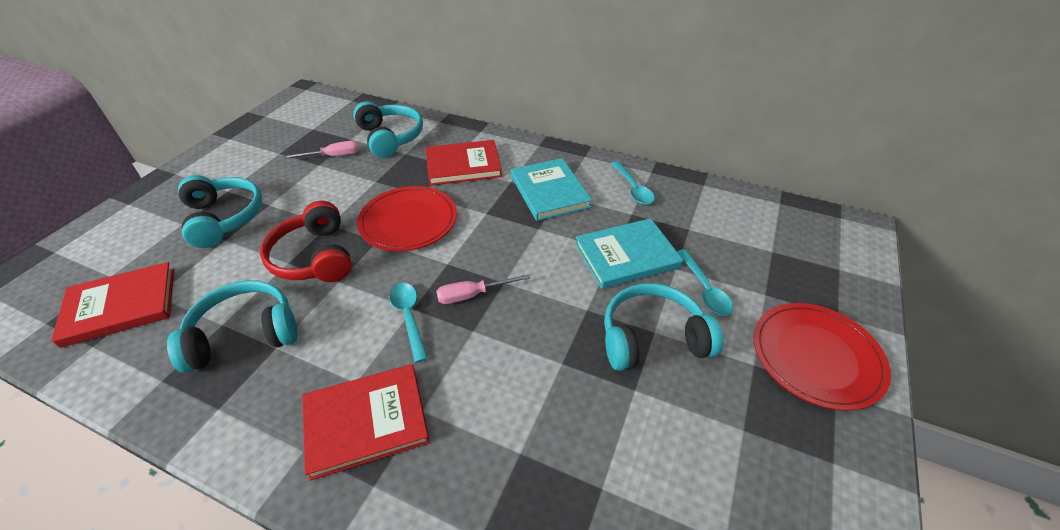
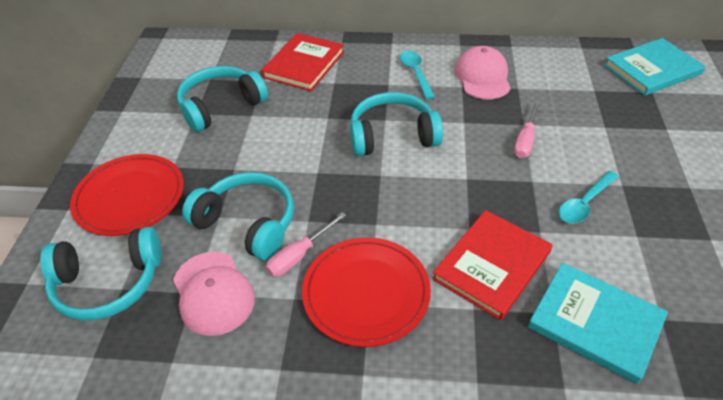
pink cap: none = 0 -> [173,252,255,336] [455,46,511,100] = 2
red book: [51,262,174,348] [302,364,430,481] [426,140,502,186] = 3 -> [261,33,344,91] [432,210,552,320] = 2
red headphones: [260,201,352,282] = 1 -> none = 0
turquoise spoon: [389,283,428,363] [611,161,655,205] [677,249,733,316] = 3 -> [400,50,435,99] [559,171,619,224] = 2

